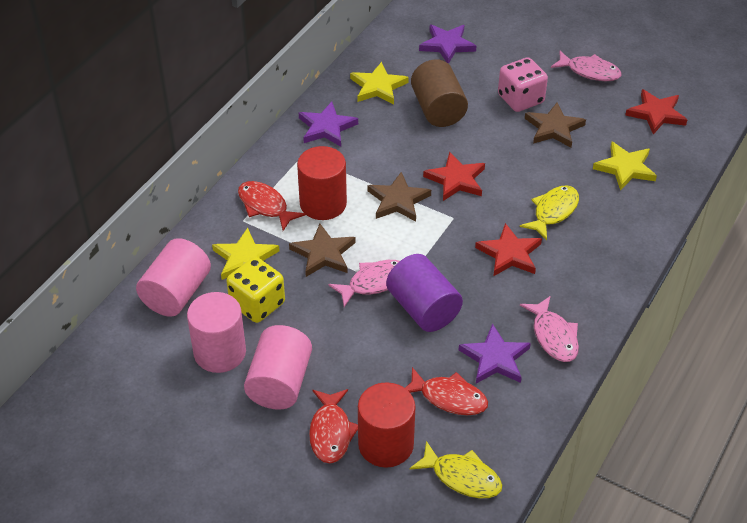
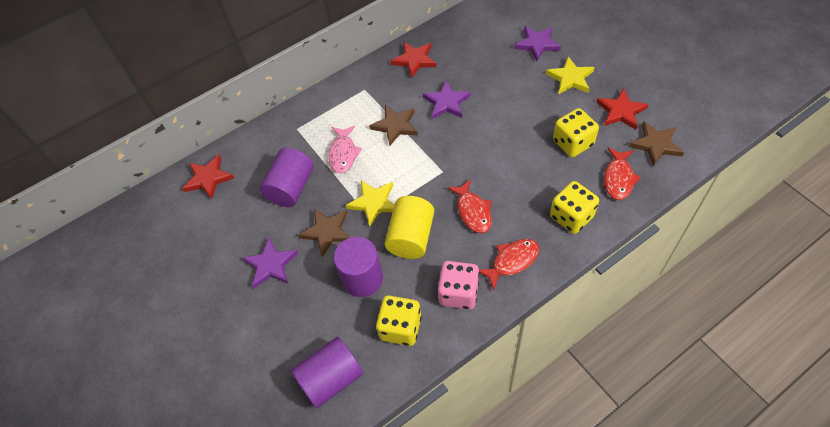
brown cylinder: [411,59,468,127] = 1 -> none = 0
pink cylinder: [136,238,211,317] [187,292,246,373] [244,325,312,410] = 3 -> none = 0
pink fish: [328,260,399,307] [520,296,579,362] [551,51,621,81] = 3 -> [328,126,362,173] = 1
purple cylinder: [386,254,463,332] = 1 -> [260,148,313,207] [291,337,363,408] [334,237,383,297] = 3
red cylinder: [297,146,347,220] [358,382,416,468] = 2 -> none = 0
yellow cylinder: none = 0 -> [384,196,434,259] = 1
yellow dice: [226,257,285,323] = 1 -> [376,295,422,346] [550,181,599,234] [553,108,599,157] = 3
yellow fish: [409,441,502,498] [520,185,579,240] = 2 -> none = 0
yellow star: [212,228,279,280] [350,62,409,104] [593,142,657,191] = 3 -> [346,180,394,226] [546,56,595,95] = 2

